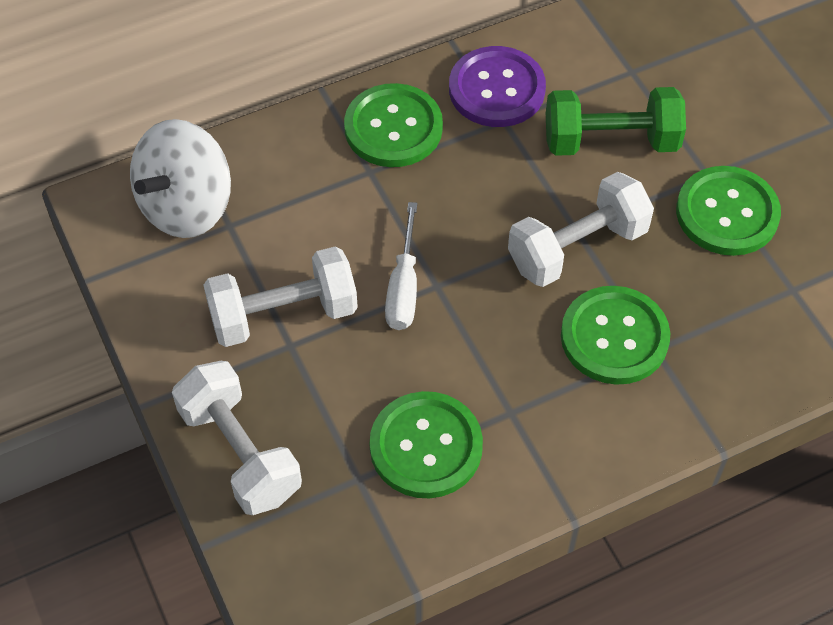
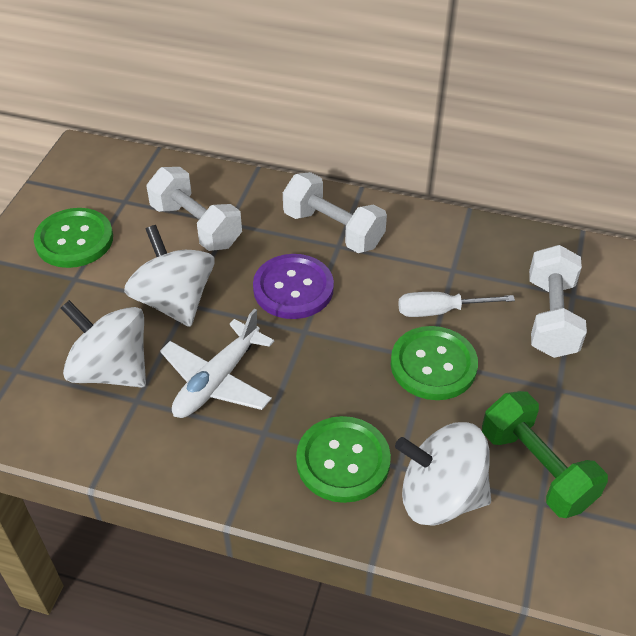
green button: [344,83,443,167] [369,391,483,499] [561,286,670,385] [676,166,781,256] = 4 -> [34,208,113,268] [296,416,391,503] [391,326,478,400] = 3
white plane: none = 0 -> [160,309,274,418] = 1
white spinning top: [130,119,231,238] = 1 -> [60,300,146,388] [124,225,215,327] [395,422,491,526] = 3

